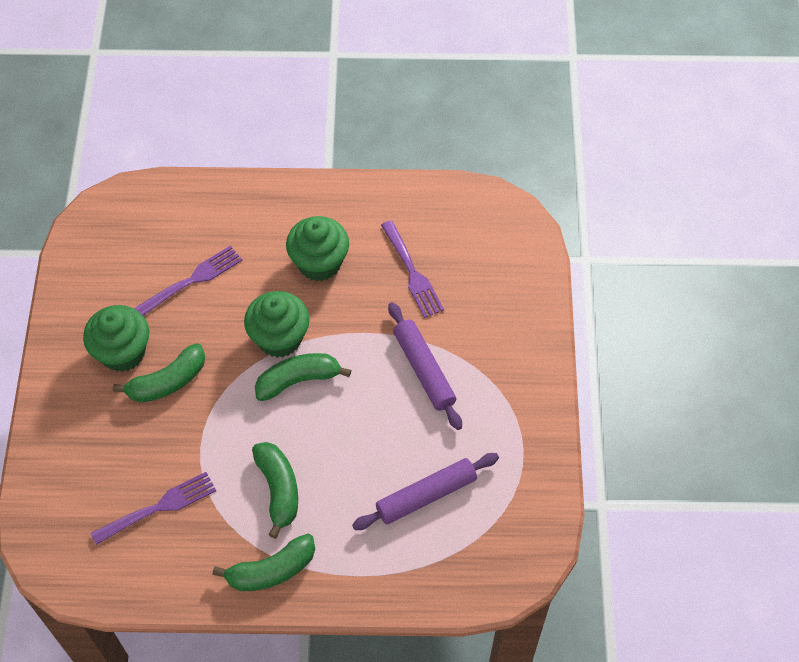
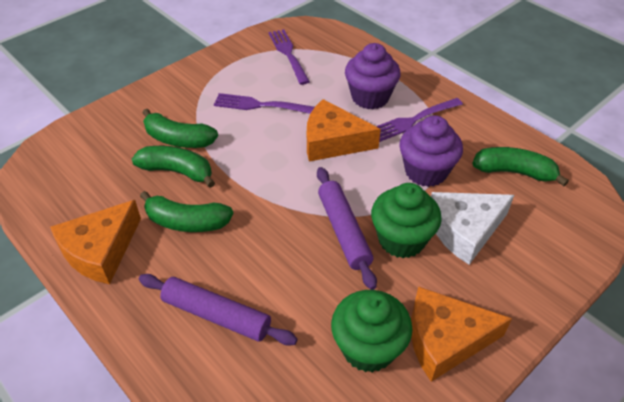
green cupcake: [83,305,149,372] [244,291,310,358] [286,216,349,281] = 3 -> [331,290,413,373] [371,183,442,258] = 2
orange cheese: none = 0 -> [50,200,141,284] [307,99,381,162] [411,286,512,382] = 3
purple cupcake: none = 0 -> [345,43,401,109] [400,115,463,187] = 2
white cheese: none = 0 -> [431,192,514,265] = 1

